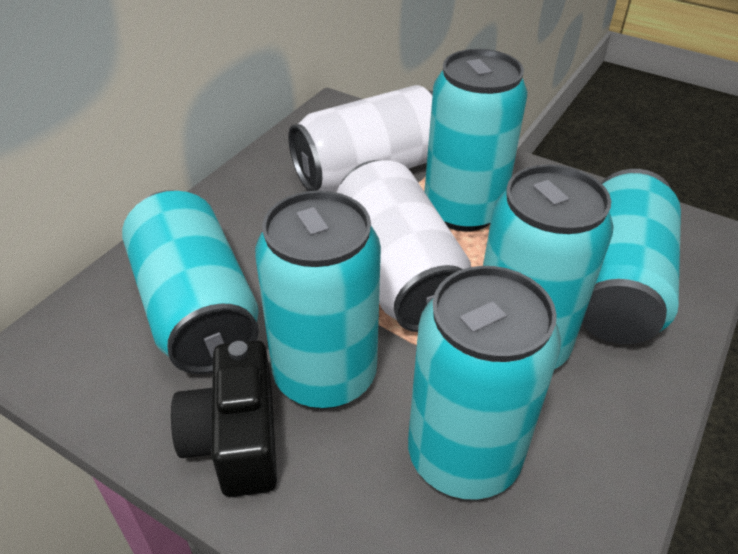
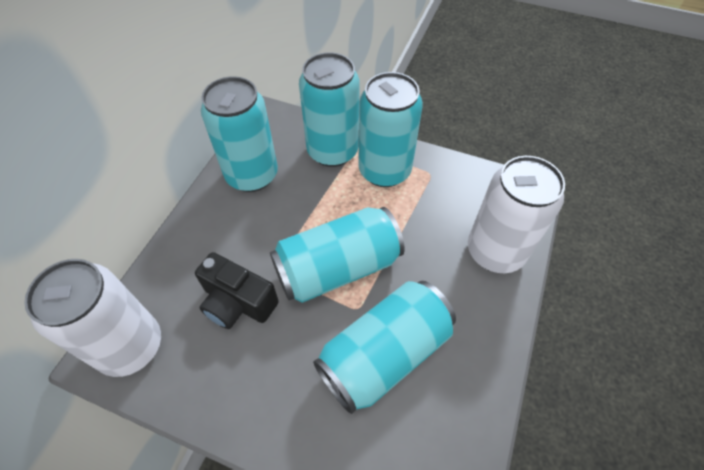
turquoise can: [122,190,259,374] [255,190,381,409] [408,266,561,500] [424,49,528,231] [483,164,614,370] [582,169,681,344] = 6 -> [201,76,278,192] [270,207,405,303] [299,52,360,167] [313,281,456,414] [358,72,423,187] = 5

